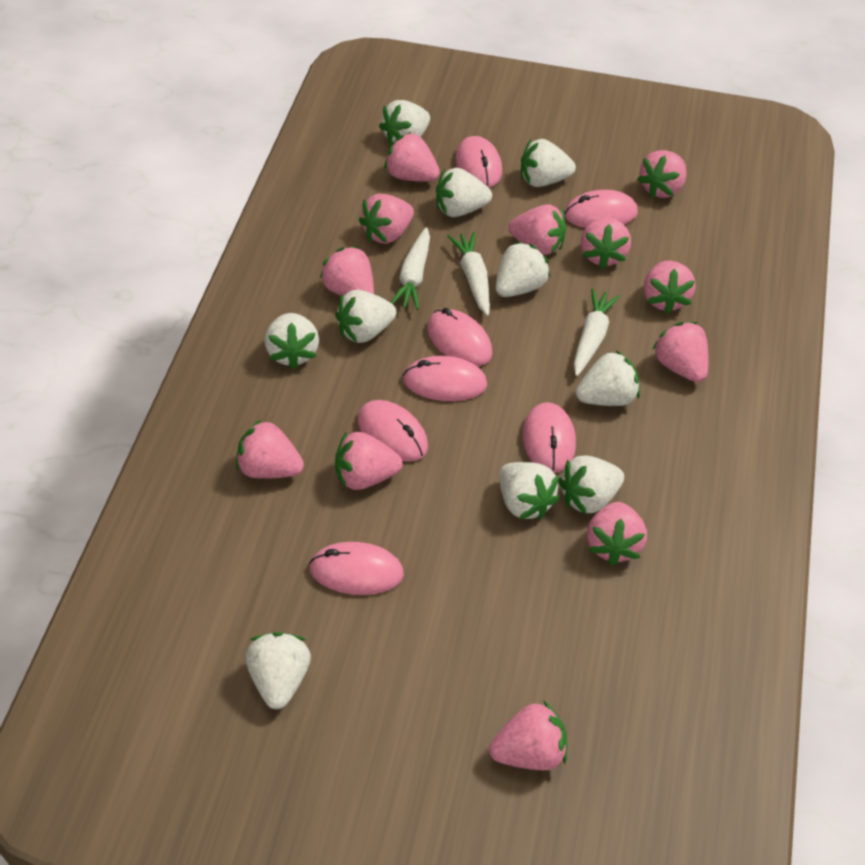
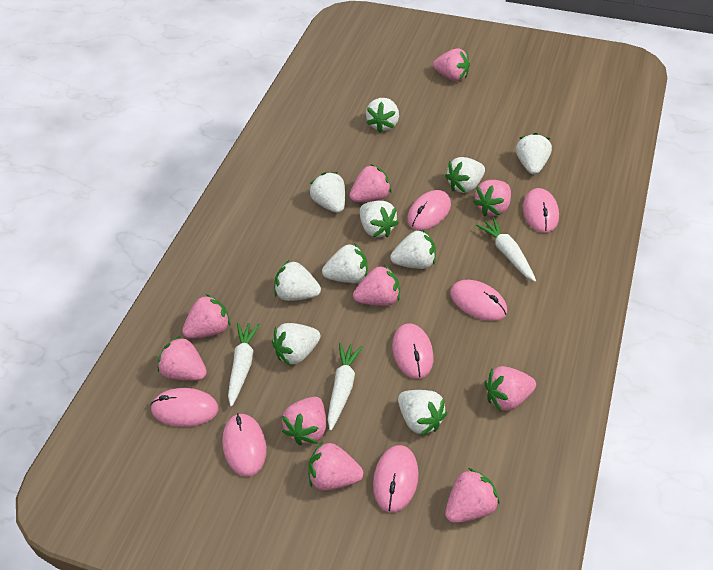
pink strawberry: [236,419,304,479] [319,246,374,297] [335,432,403,490] [358,194,414,244] [384,132,440,182] [489,700,567,770] [508,204,566,255] [581,217,631,269] [587,502,647,566] [637,150,687,198] [644,261,696,314] [652,322,708,382] = 12 -> [158,336,207,381] [182,294,230,339] [282,397,326,445] [308,441,363,491] [349,164,392,202] [353,265,400,306] [433,48,470,81] [445,468,500,523] [473,180,511,216] [485,366,536,411] = 10

